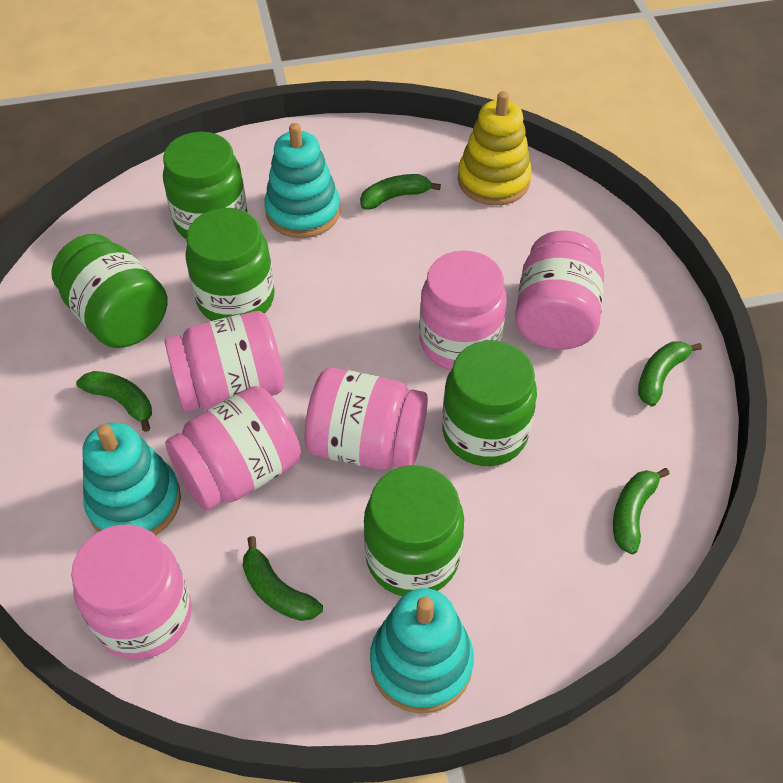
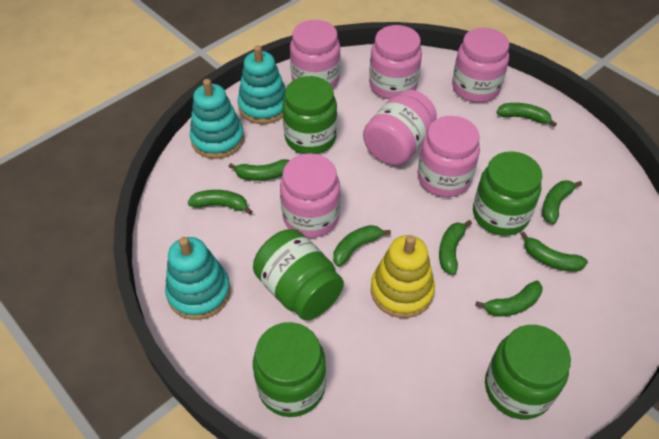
green banana: [76,371,152,432] [243,536,323,621] [360,174,441,210] [613,468,669,554] [638,341,702,407] = 5 -> [188,190,253,215] [229,159,290,181] [333,225,391,267] [439,220,472,275] [476,280,543,317] [496,103,557,127] [520,232,588,272] [542,180,582,224] = 8

